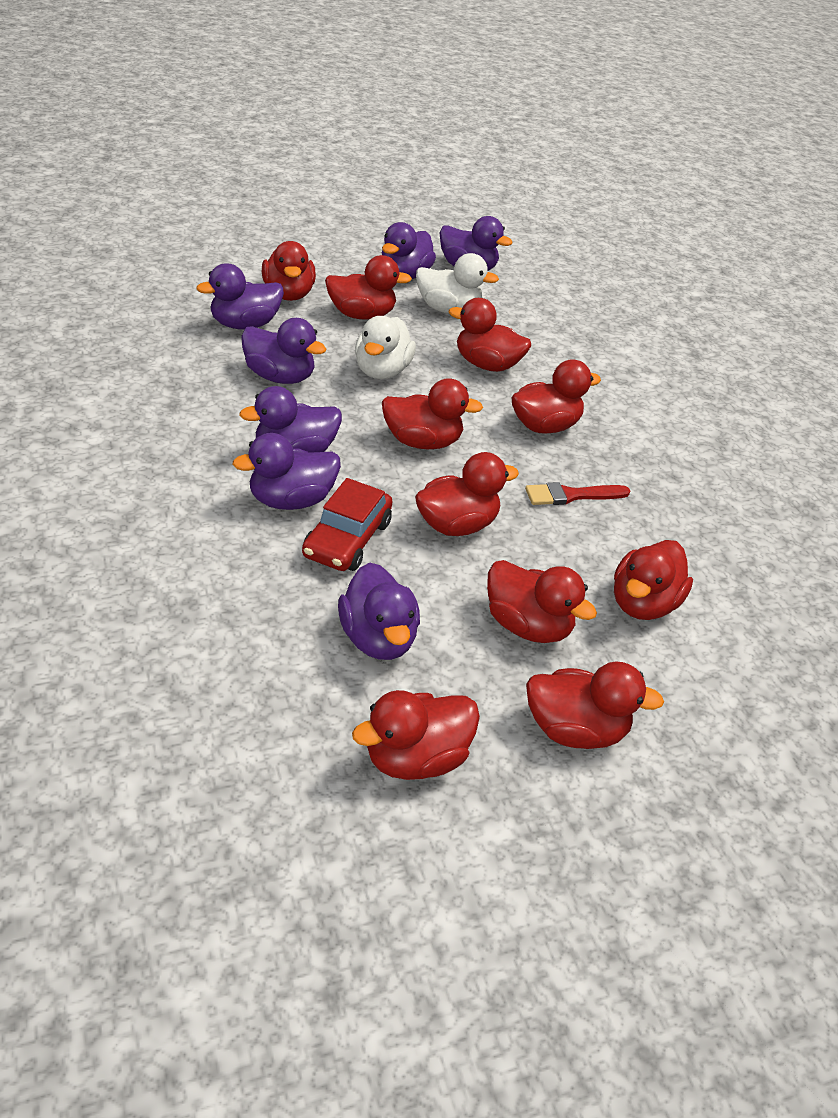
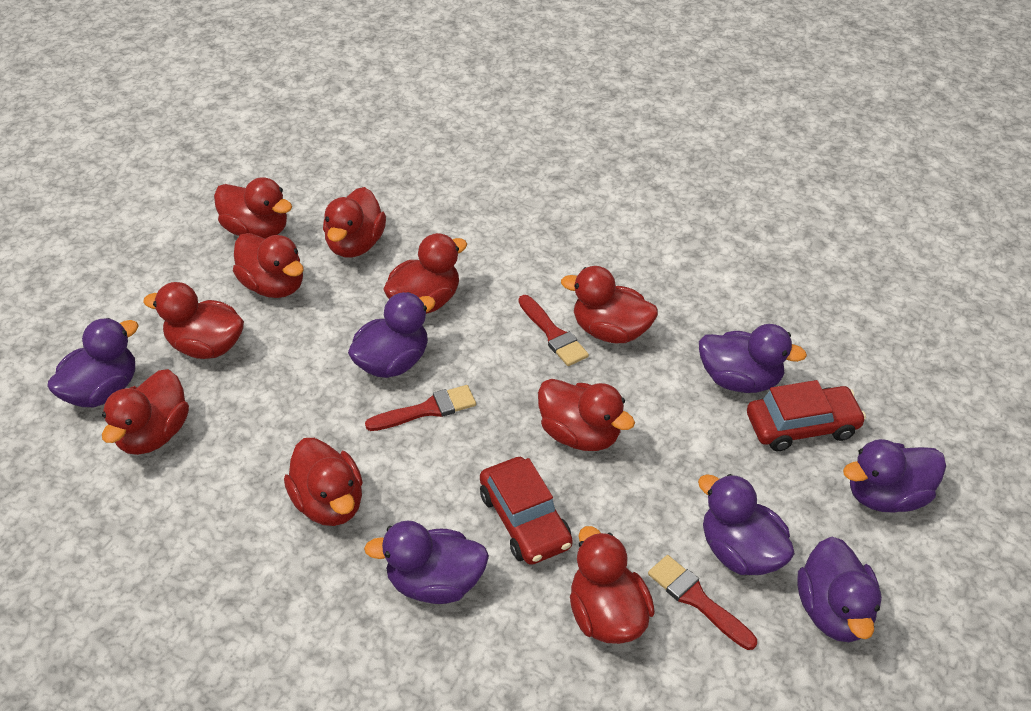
red brush: [525,482,630,505] = 1 -> [365,385,476,431] [519,295,589,366] [648,555,757,650] = 3
red car: [302,478,393,571] = 1 -> [480,457,573,565] [747,380,866,451] = 2
white duck: [355,316,416,379] [416,253,499,314] = 2 -> none = 0

